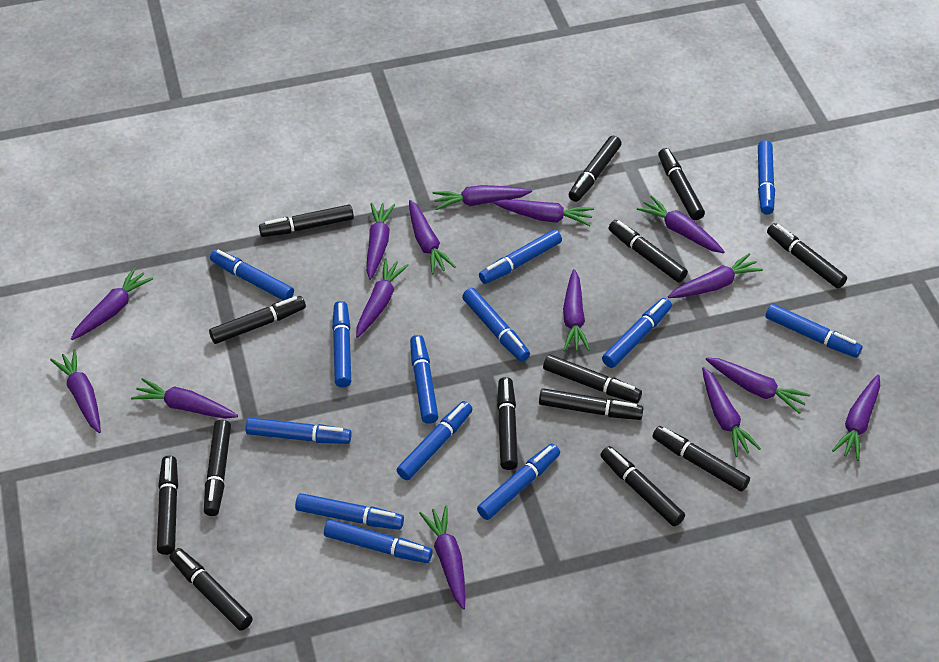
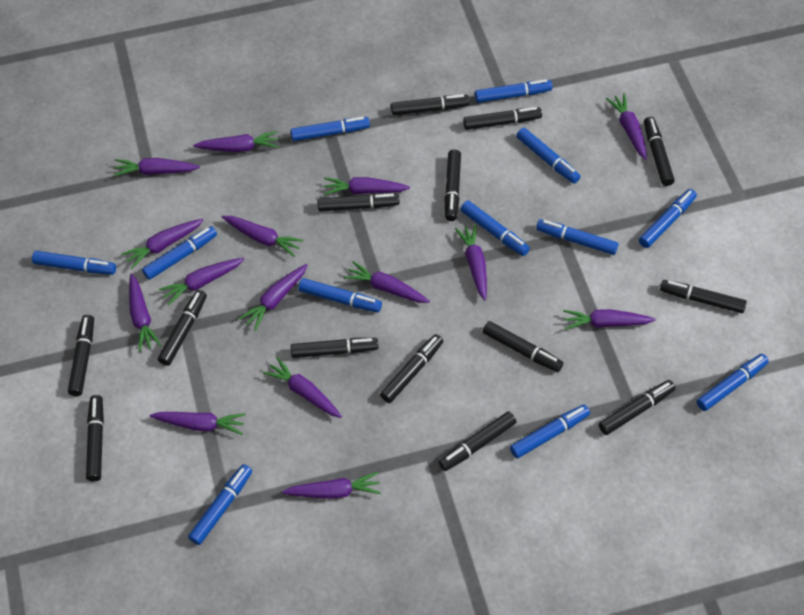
blue marker: [210,249,294,301] [246,418,352,444] [295,493,404,530] [324,519,433,563] [332,301,351,387] [397,401,473,480] [410,335,439,424] [462,288,530,362] [477,444,560,520] [479,229,562,284] [602,298,672,368] [758,140,775,215] [765,304,863,358] = 13 -> [32,251,116,275] [142,226,217,280] [188,464,252,545] [290,117,370,141] [298,278,382,312] [460,200,530,256] [475,79,552,103] [510,405,590,458] [516,128,581,184] [536,219,619,255] [639,189,697,248] [697,354,769,411] = 12

